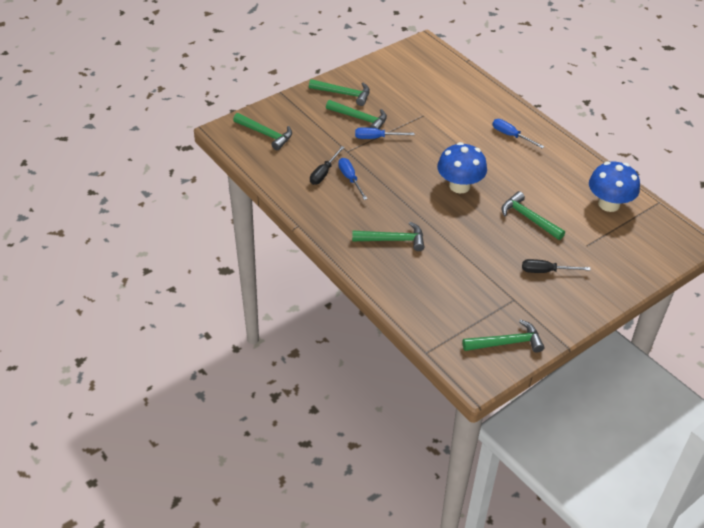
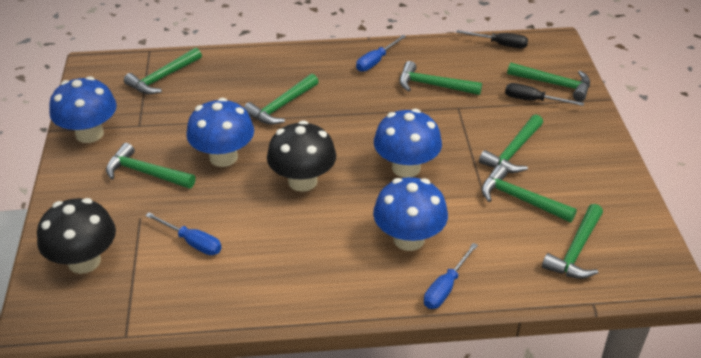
black mushroom: none = 0 -> [37,198,116,274] [267,120,336,192] = 2
blue mushroom: [437,142,487,193] [589,161,640,212] = 2 -> [49,76,117,143] [187,98,254,167] [373,177,448,251] [374,109,442,178] = 4
green hammer: [233,113,292,150] [309,79,370,106] [326,100,387,129] [352,222,424,251] [463,319,544,353] [502,191,565,240] = 6 -> [106,143,195,189] [124,48,202,94] [244,74,319,125] [399,61,482,95] [479,114,543,173] [482,165,577,223] [507,62,590,101] [542,204,603,279] = 8

